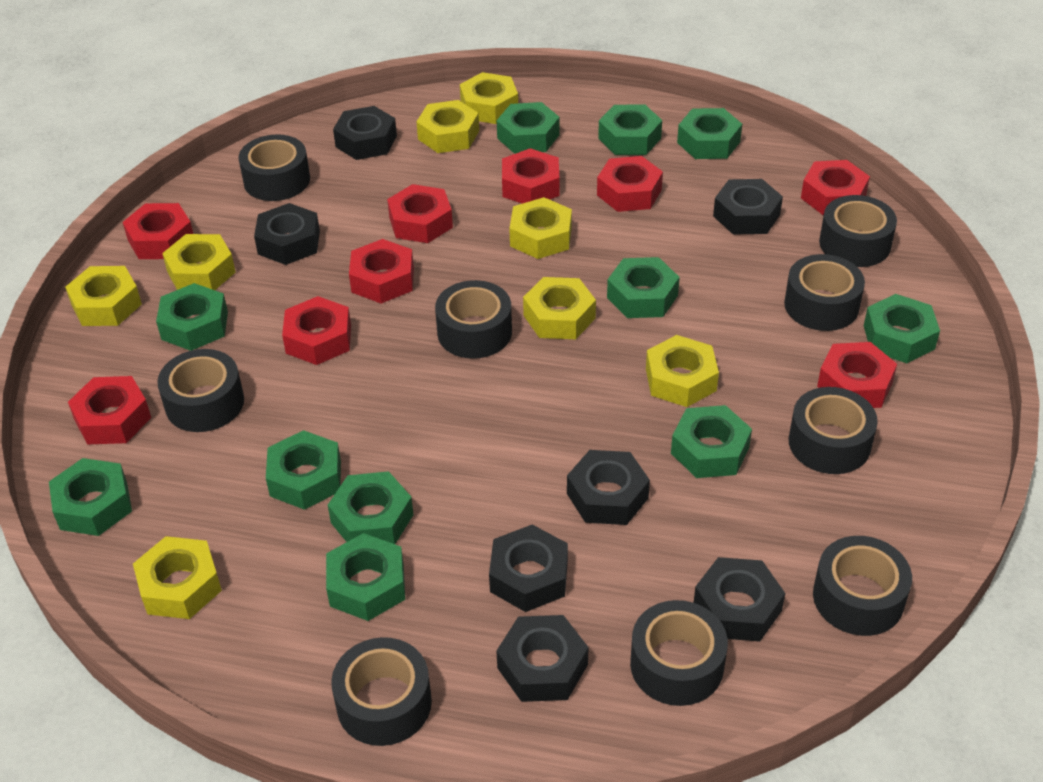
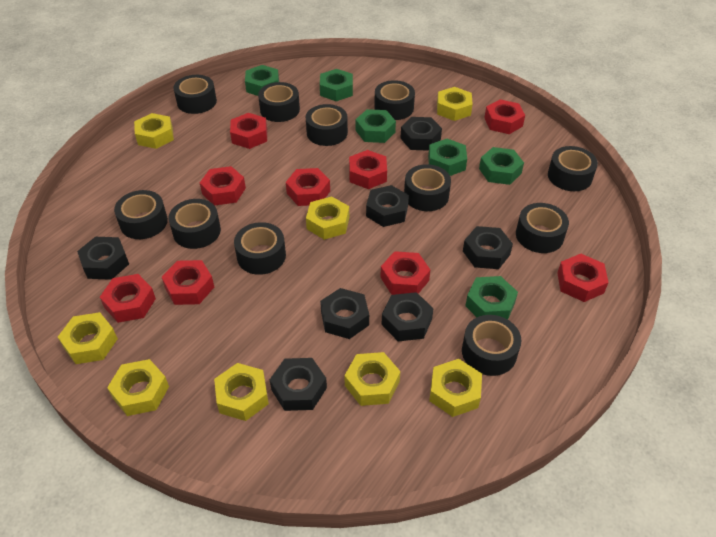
black tape: [157,349,244,432] [238,134,310,201] [331,637,432,746] [435,280,512,359] [630,600,728,706] [784,254,865,331] [788,387,878,474] [813,536,912,636] [819,195,897,267] = 9 -> [114,190,168,239] [168,199,221,249] [173,75,217,114] [234,222,286,275] [258,82,300,122] [306,104,348,146] [374,80,415,120] [404,164,451,211] [462,315,521,376] [516,203,569,253] [548,146,598,191] = 11
green nut: [49,458,132,536] [156,283,228,351] [266,430,341,510] [326,533,405,621] [328,471,414,544] [497,102,560,154] [598,105,662,155] [607,257,680,318] [671,405,752,478] [677,108,742,159] [864,294,940,363] = 11 -> [245,65,279,96] [320,69,353,101] [356,109,396,143] [428,139,467,176] [465,276,518,320] [479,147,524,185] = 6

